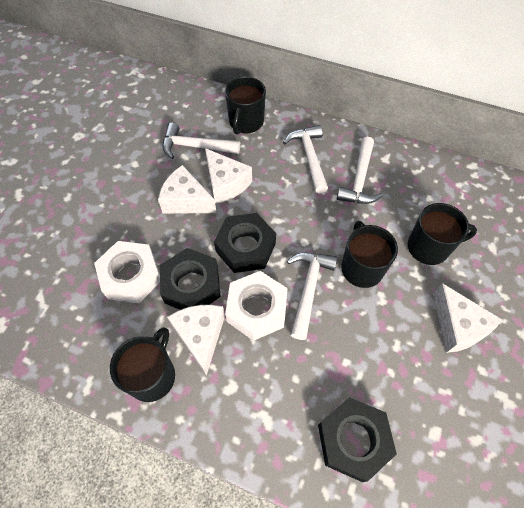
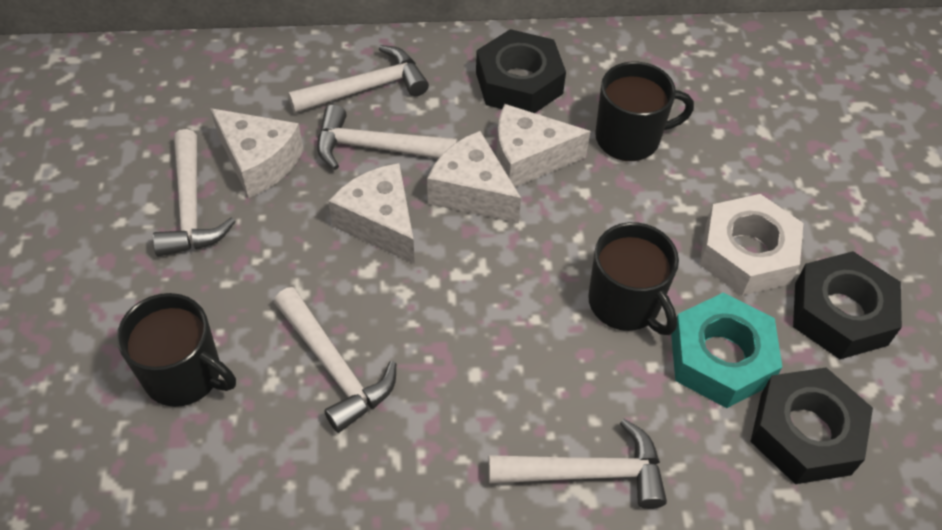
black mug: [110,327,175,402] [225,77,266,135] [341,221,398,288] [408,203,477,265] = 4 -> [117,293,236,407] [588,222,679,335] [595,62,694,161] = 3
turquoise nut: none = 0 -> [671,293,782,408] = 1
white hammer: [162,123,240,159] [283,125,328,194] [287,252,337,340] [337,137,383,204] = 4 -> [153,129,236,257] [274,287,396,433] [288,45,429,114] [317,104,458,170] [488,419,667,509] = 5
white nut: [94,241,160,303] [225,271,288,341] = 2 -> [700,194,803,296] = 1

